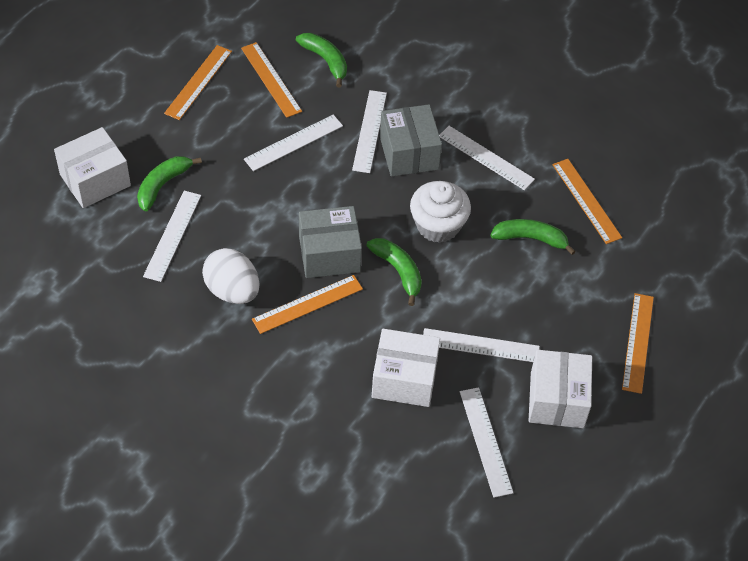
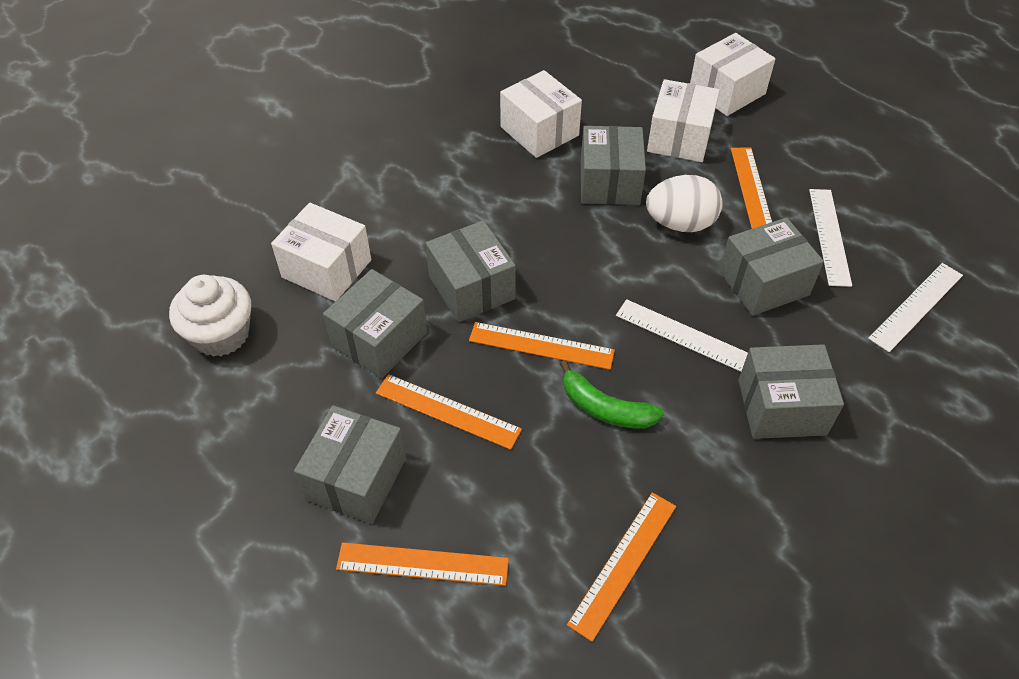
green banana: [137,156,202,211] [296,33,347,87] [366,238,422,306] [490,219,576,255] = 4 -> [560,360,664,429] = 1
grey box: [299,206,362,278] [380,104,442,177] = 2 -> [294,405,406,524] [323,269,427,379] [426,220,516,322] [581,126,646,205] [719,217,824,316] [738,344,844,439] = 6
white box: [54,127,131,208] [372,329,440,407] [529,350,592,428] = 3 -> [271,203,371,302] [500,70,582,158] [647,79,720,162] [690,33,776,116] = 4
white ruler: [143,191,201,282] [244,115,343,171] [352,90,387,173] [423,328,540,362] [439,126,535,190] [460,387,513,498] = 6 -> [616,299,748,372] [809,189,852,287] [868,263,963,352] = 3

